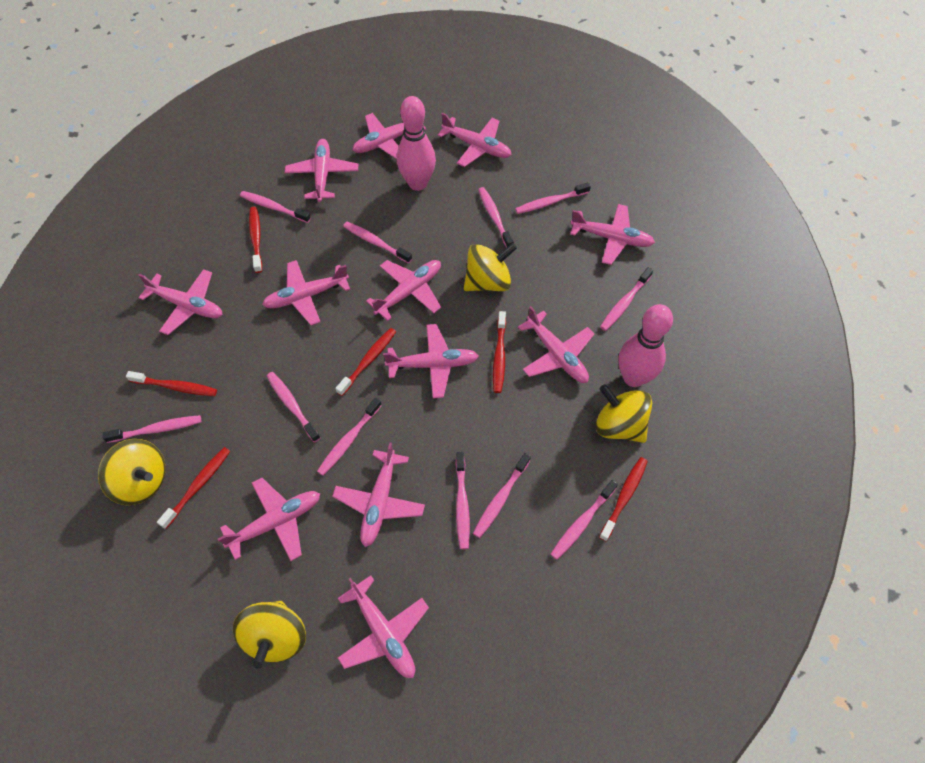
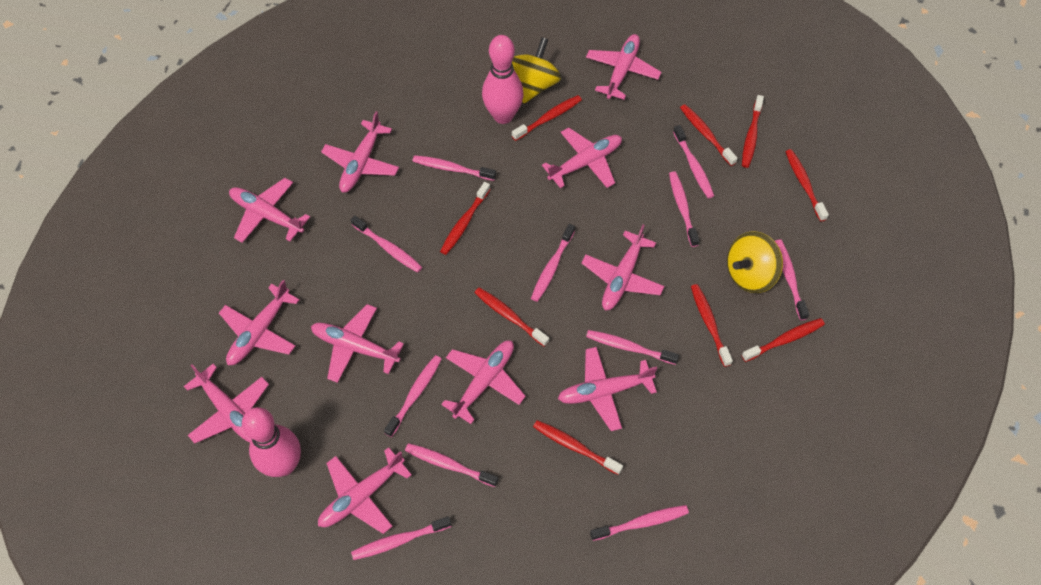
pink plane: [138,269,223,335] [218,478,320,561] [262,260,350,325] [285,139,358,202] [332,443,425,547] [338,575,429,678] [353,113,427,159] [366,260,441,321] [383,324,479,399] [437,113,512,167] [518,306,594,383] [570,204,655,265] = 12 -> [184,364,269,444] [219,280,300,365] [229,178,310,243] [311,304,404,383] [318,447,412,534] [321,111,399,193] [441,340,526,424] [542,127,622,188] [558,347,657,431] [581,225,664,310] [586,34,661,100] = 11
red toothbrush: [126,371,217,396] [157,447,230,529] [249,207,262,273] [335,328,396,396] [493,311,506,393] [599,457,648,541] = 6 -> [440,182,490,255] [475,288,549,347] [512,95,582,141] [533,420,623,475] [680,104,738,166] [691,284,733,367] [742,95,764,168] [742,318,825,362] [785,149,829,222] = 9
yellow spinning top: [98,439,166,505] [233,601,306,669] [464,243,517,291] [596,384,652,443] = 4 -> [512,37,561,103] [727,232,783,293] = 2

